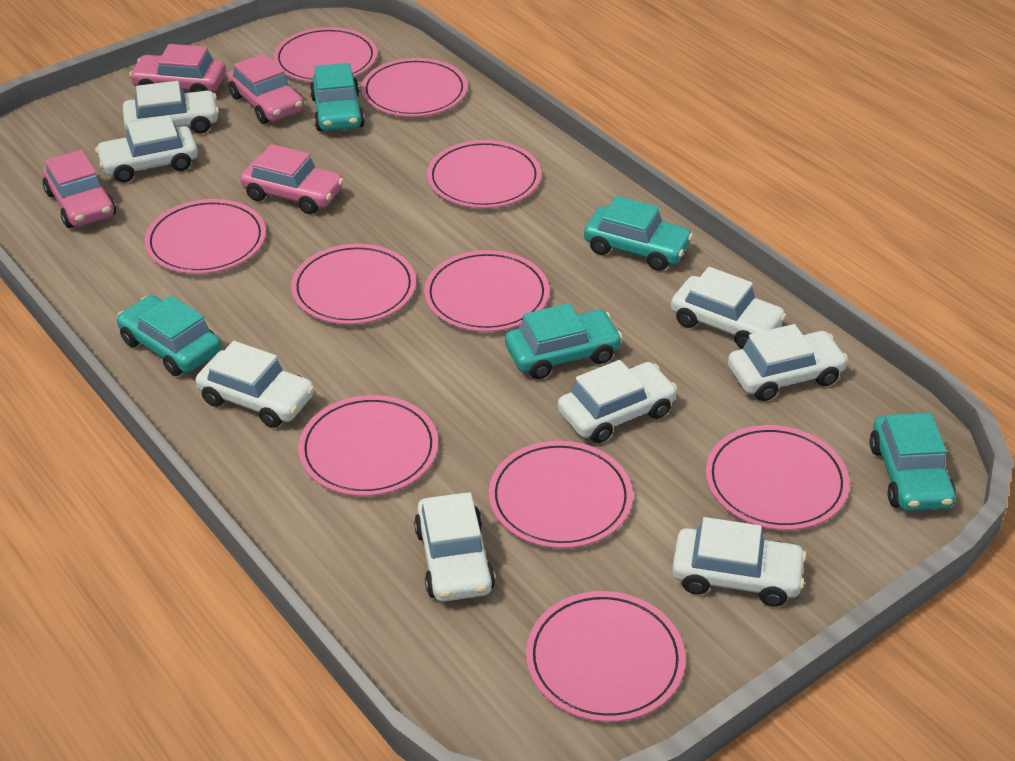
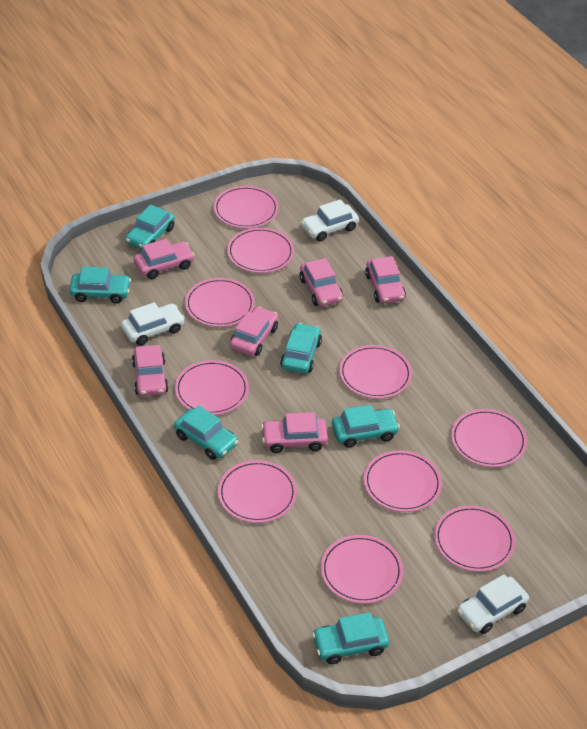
pink car: [43,150,116,228] [129,44,226,93] [227,53,304,124] [240,144,344,214] = 4 -> [132,345,168,396] [134,239,195,279] [230,306,278,356] [261,412,328,453] [299,258,343,306] [365,256,406,303] = 6
turquoise car: [117,295,221,376] [310,63,365,131] [505,303,622,379] [584,196,693,271] [869,413,956,511] = 5 -> [69,267,131,303] [125,204,175,250] [174,406,238,460] [280,323,322,373] [312,612,389,664] [332,405,400,448] = 6
white car: [95,115,198,183] [123,81,219,133] [195,341,315,428] [414,492,495,602] [558,360,677,443] [671,267,786,349] [672,517,807,607] [728,324,848,401] = 8 -> [121,302,185,345] [301,199,359,241] [457,574,529,634] = 3

